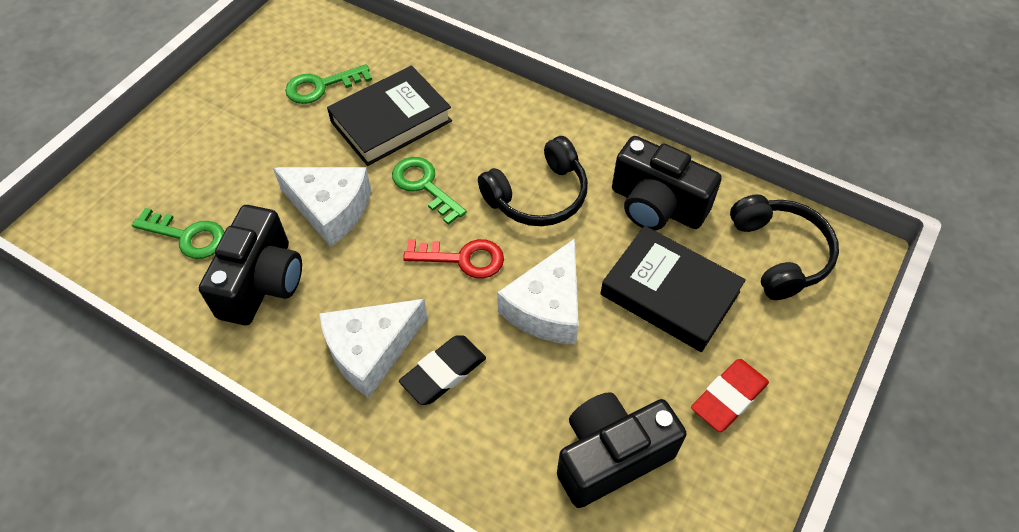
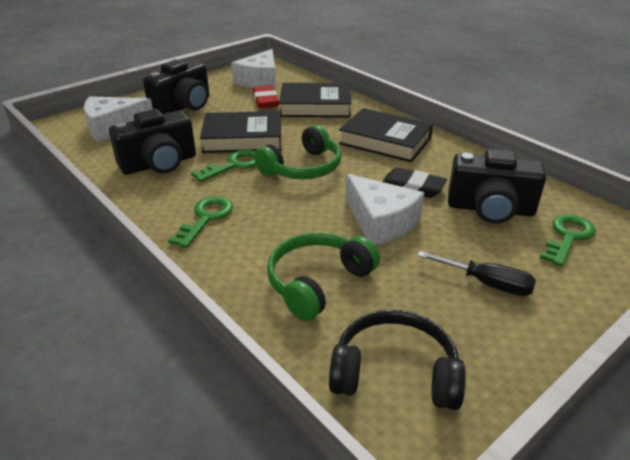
black book: [327,65,452,166] [600,226,746,352] = 2 -> [200,111,281,153] [279,83,351,118] [339,108,433,162] = 3
black headphones: [478,136,588,226] [730,194,839,300] = 2 -> [329,310,466,410] = 1
black screwdriver: none = 0 -> [417,251,536,296] = 1
green headphones: none = 0 -> [254,125,341,179] [267,232,380,321] = 2
red key: [403,239,504,279] = 1 -> none = 0

